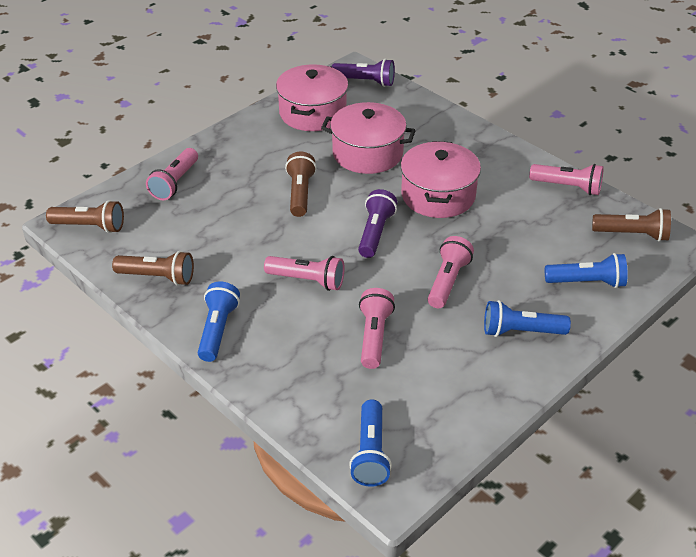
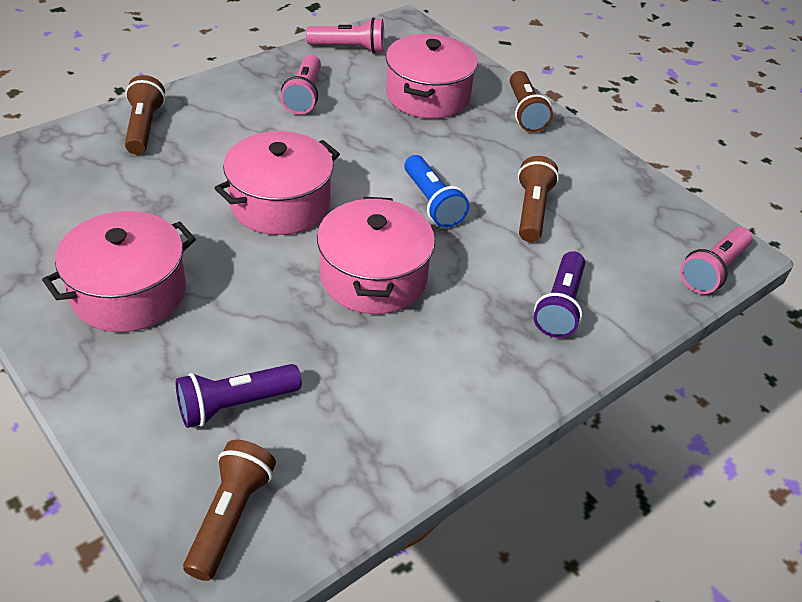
blue flashlight: [198,282,240,362] [349,400,392,487] [484,300,571,337] [545,253,628,288] = 4 -> [404,155,469,228] = 1
pink flashlight: [146,148,198,200] [264,256,345,291] [359,288,395,369] [428,236,474,308] [529,164,604,195] = 5 -> [280,55,321,114] [306,17,384,53] [680,227,752,294] = 3
pink pot: [276,64,348,131] [321,102,416,174] [401,141,481,218] = 3 -> [42,211,196,332] [215,131,340,235] [317,197,435,314] [386,34,478,119] = 4

